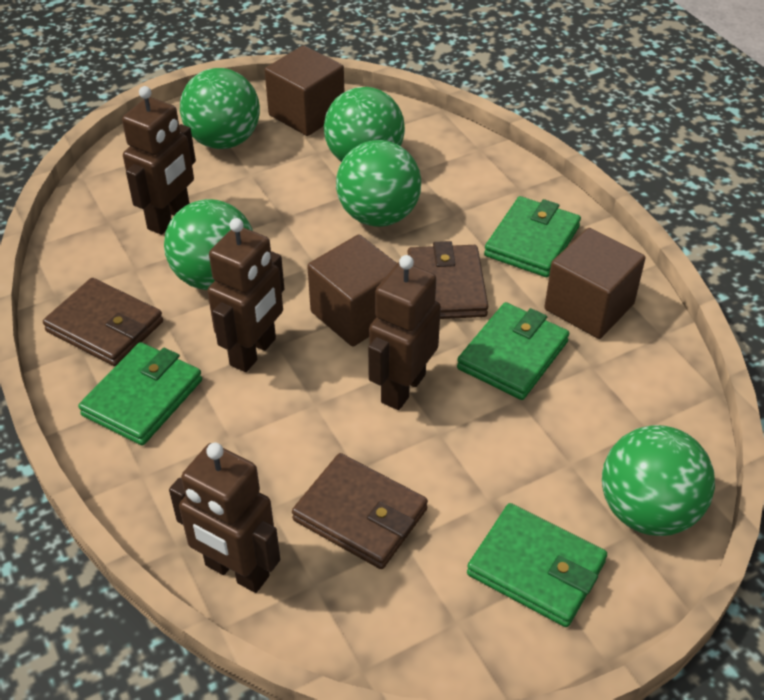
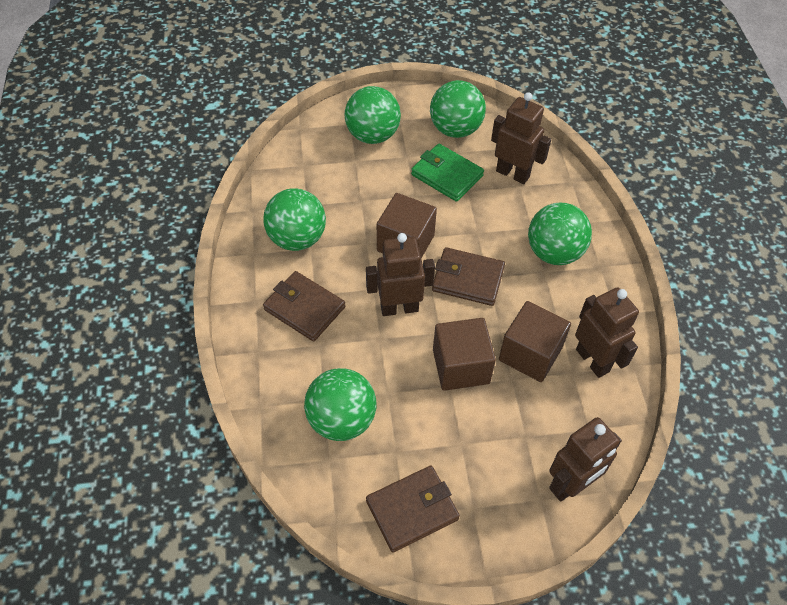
green wallet: [78,342,202,445] [457,302,569,400] [467,503,607,627] [484,196,581,277] = 4 -> [411,144,484,202] = 1

